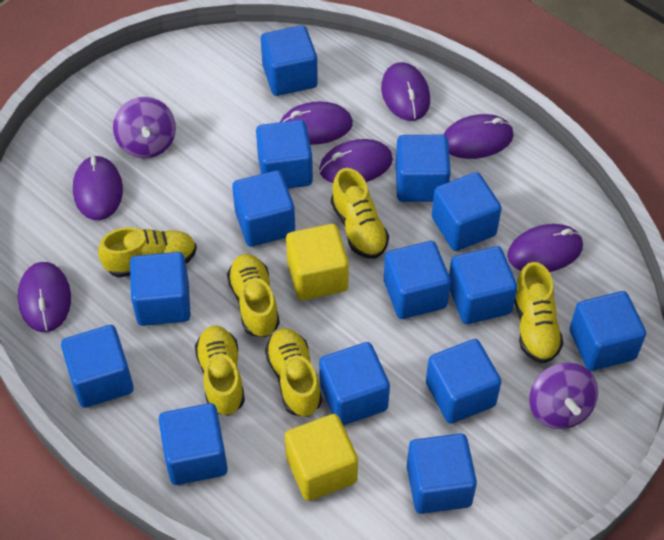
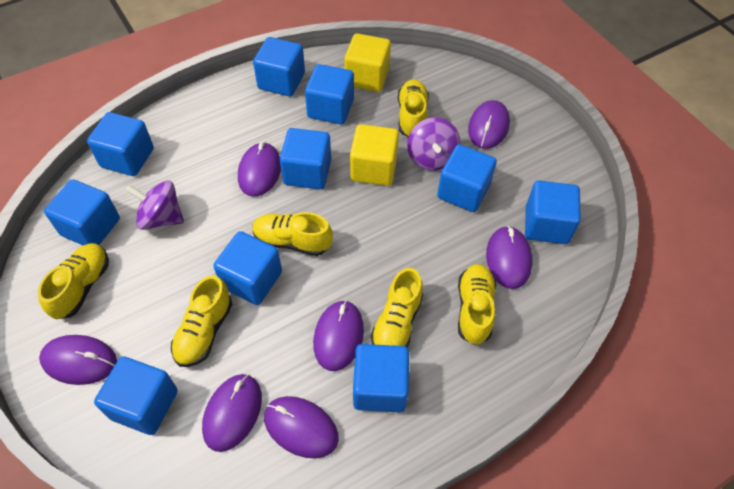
blue cube: [61,325,134,408] [130,252,191,326] [159,403,228,485] [232,170,295,247] [256,120,313,188] [261,25,318,96] [319,342,390,425] [384,241,451,319] [395,135,451,202] [407,433,477,514] [426,339,501,424] [432,172,502,251] [449,246,517,324] [570,291,646,371] = 14 -> [44,179,120,245] [87,112,154,176] [94,356,178,435] [213,231,282,305] [253,37,305,97] [280,128,331,189] [305,64,354,124] [353,344,409,412] [437,144,497,212] [525,181,581,244] = 10

